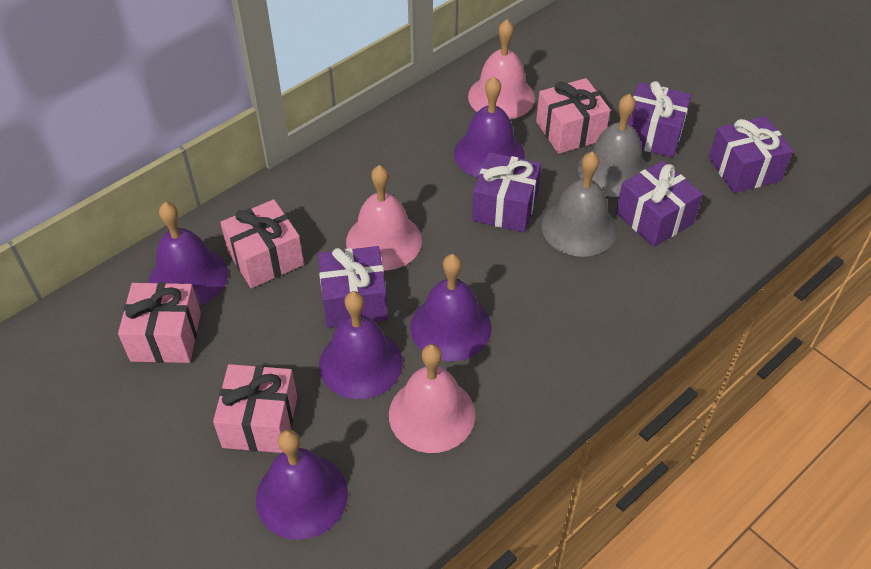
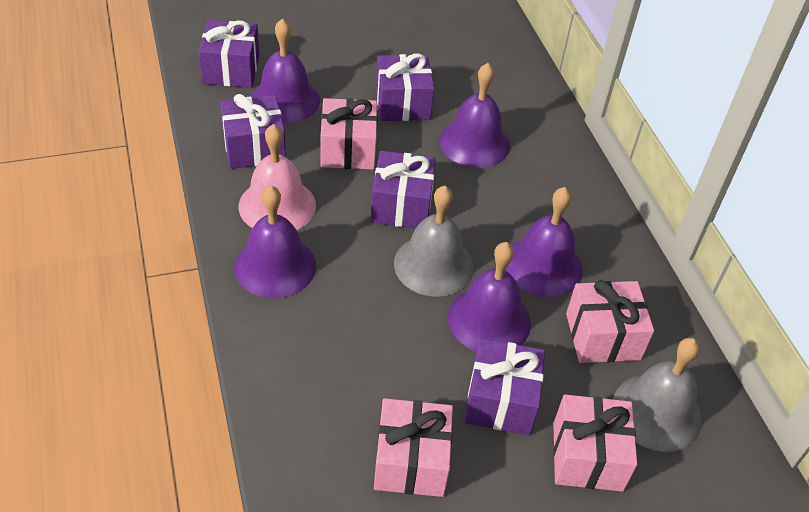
pink bell: [346,165,422,270] [389,344,475,453] [468,19,535,119] = 3 -> [238,124,316,230] = 1

